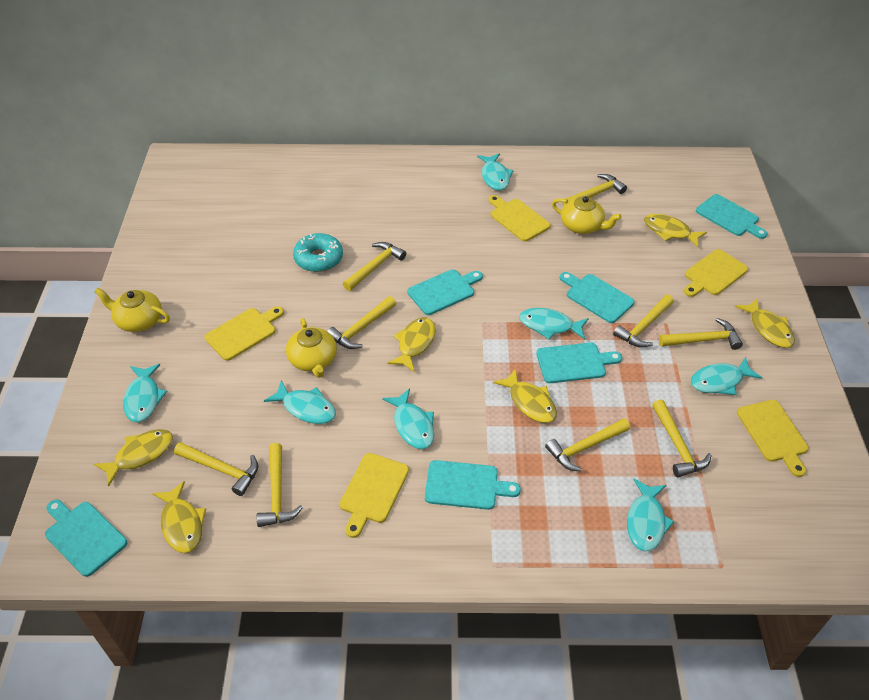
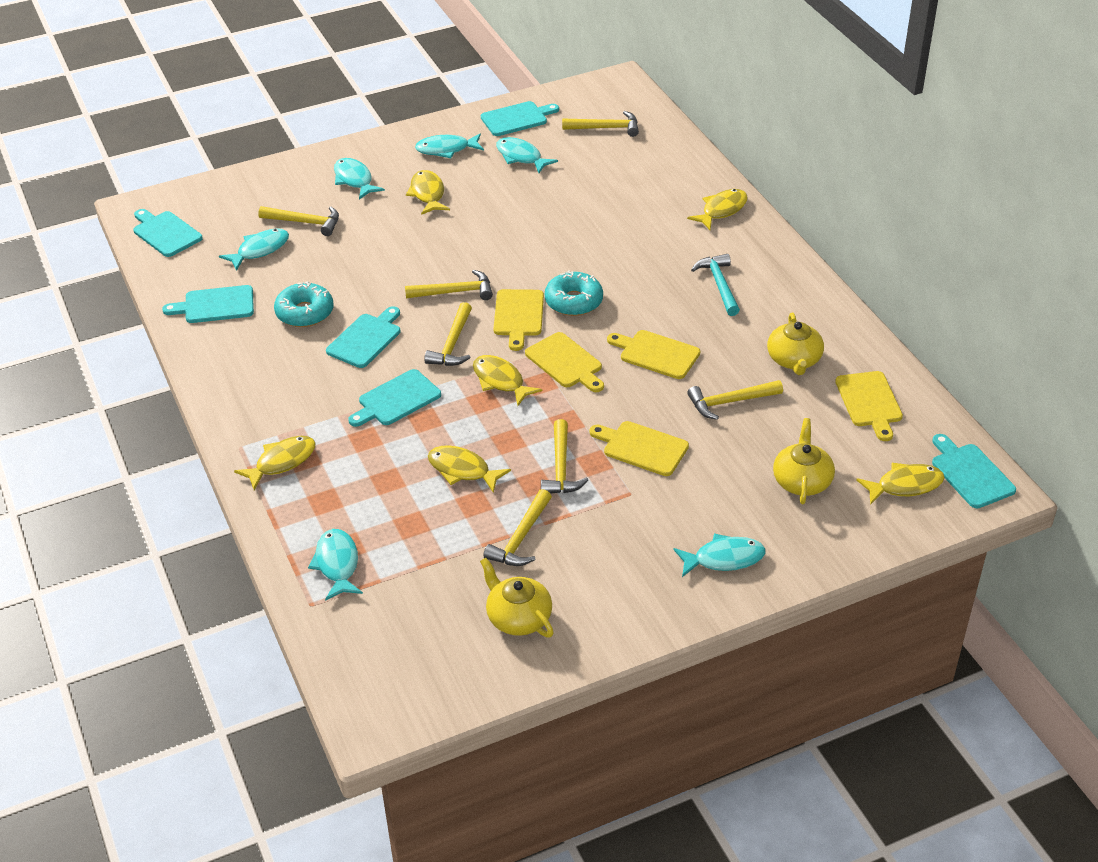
turquoise donut: [293,233,343,272] = 1 -> [274,281,333,327] [545,271,603,316] = 2
turquoise fish: [123,364,167,422] [264,380,336,424] [382,388,434,449] [477,153,513,191] [519,308,589,340] [627,479,675,551] [691,357,762,395] = 7 -> [219,228,289,271] [308,529,363,601] [334,158,385,200] [415,134,484,158] [496,137,558,173] [673,533,765,577] = 6
turquoise hammer: none = 0 -> [691,254,740,316] = 1
yellow hammer: [174,442,258,496] [256,443,303,527] [327,296,396,349] [343,242,406,291] [545,418,630,472] [563,174,627,205] [613,295,674,347] [652,399,712,477] [659,318,743,350] = 9 -> [258,206,339,236] [405,270,493,300] [424,302,472,366] [484,489,552,566] [541,419,588,494] [562,111,639,137] [687,380,783,420] = 7

